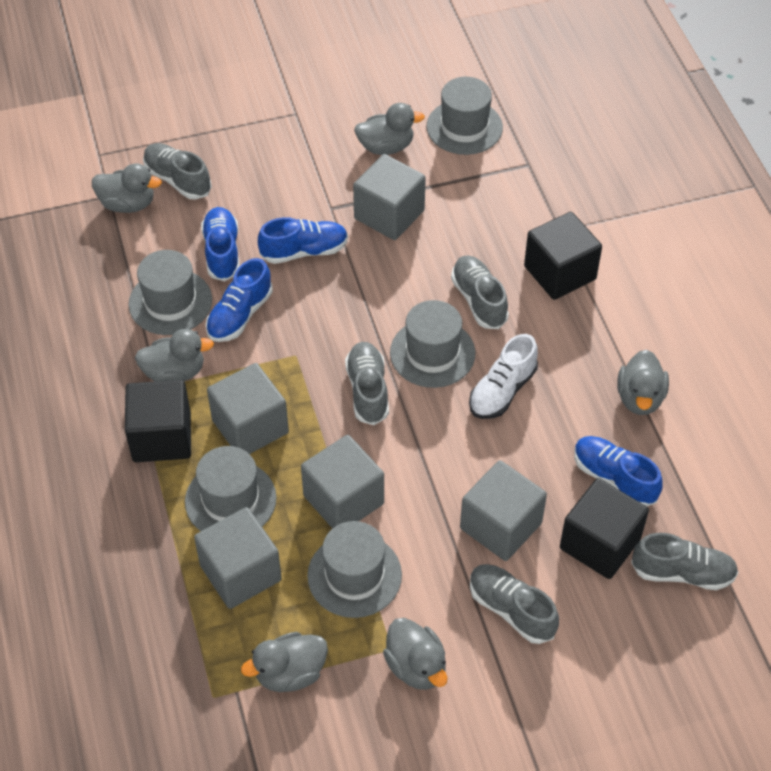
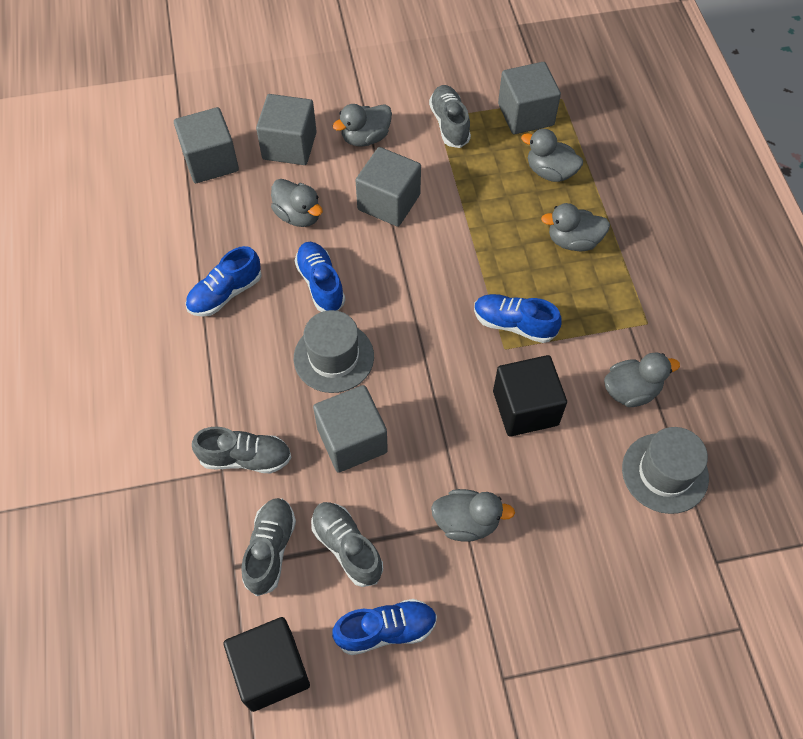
black cube: [125,380,191,462] [524,212,602,300] [560,478,649,579] = 3 -> [224,617,310,712] [493,355,567,437] = 2
grey hat: [128,250,212,335] [185,446,277,531] [307,521,402,618] [390,300,475,388] [427,77,503,155] = 5 -> [294,310,374,393] [622,427,709,514] = 2
grey shoe: [143,143,212,200] [345,342,389,425] [451,255,509,329] [470,564,559,644] [631,533,739,590] = 5 -> [192,427,292,473] [241,498,296,596] [311,502,383,587] [429,85,471,148] = 4
white shoe: [469,334,538,419] = 1 -> none = 0

